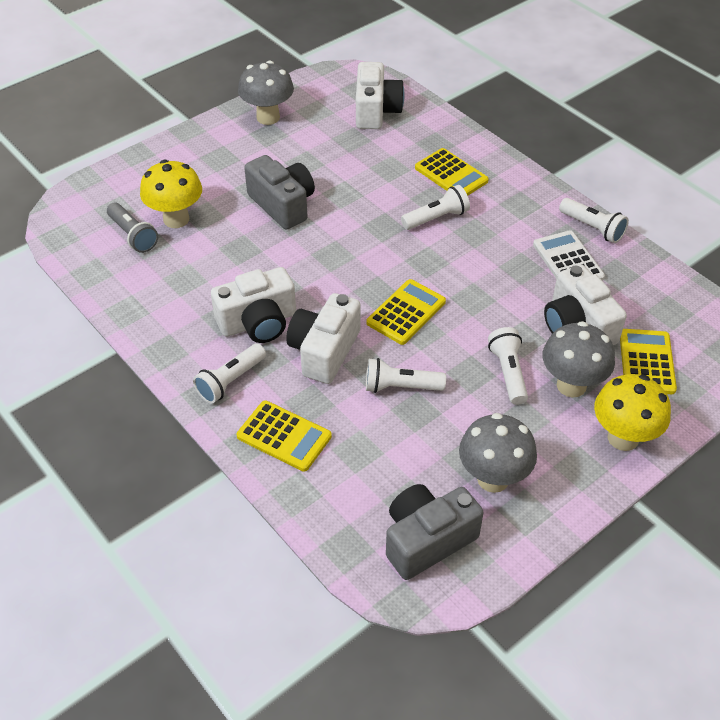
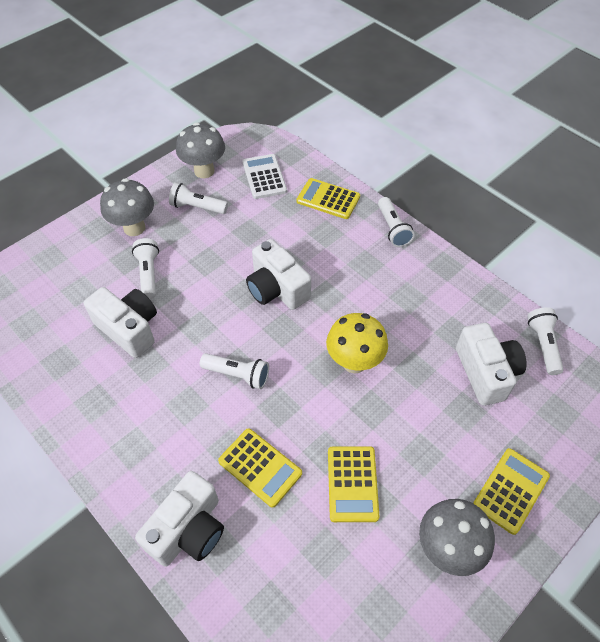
grey camera: [244,155,315,230] [386,484,484,580] = 2 -> none = 0
grey flashlight: [107,203,158,253] = 1 -> none = 0
yellow mushroom: [140,160,202,228] [594,374,671,451] = 2 -> [326,313,388,373] = 1

